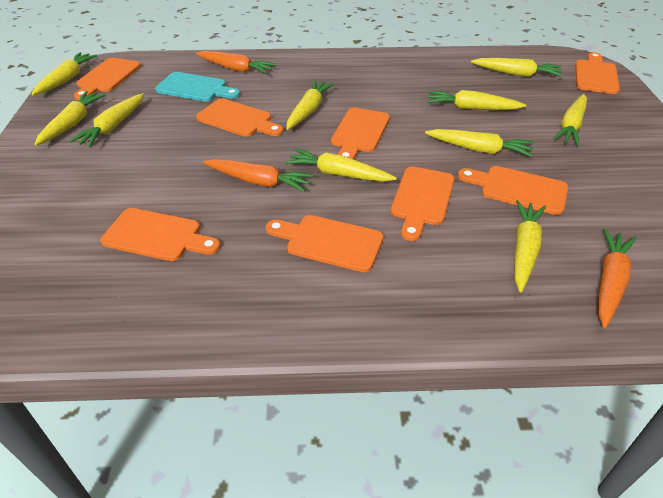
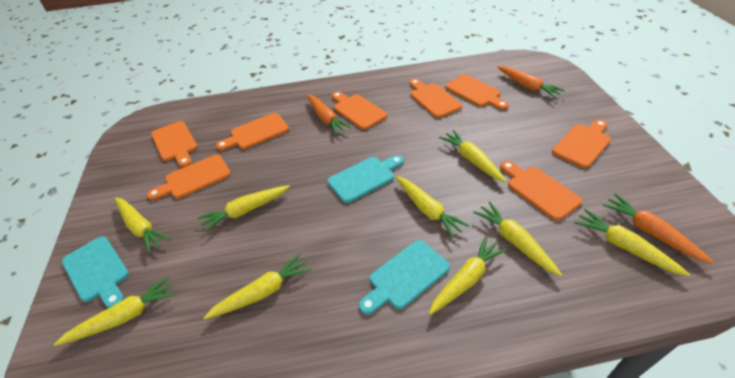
turquoise cutting board: [155,72,240,101] = 1 -> [62,236,129,308] [327,155,404,203] [359,240,450,315] = 3
yellow carrot: [31,52,98,96] [34,91,106,146] [70,93,144,147] [285,148,397,182] [286,80,335,130] [425,129,533,157] [427,90,526,110] [471,58,562,77] [514,200,546,293] [553,94,587,146] = 10 -> [54,276,176,346] [115,197,171,254] [198,185,290,232] [204,253,312,320] [396,176,470,238] [429,236,507,315] [439,130,507,182] [473,201,562,276] [574,209,690,276] = 9

